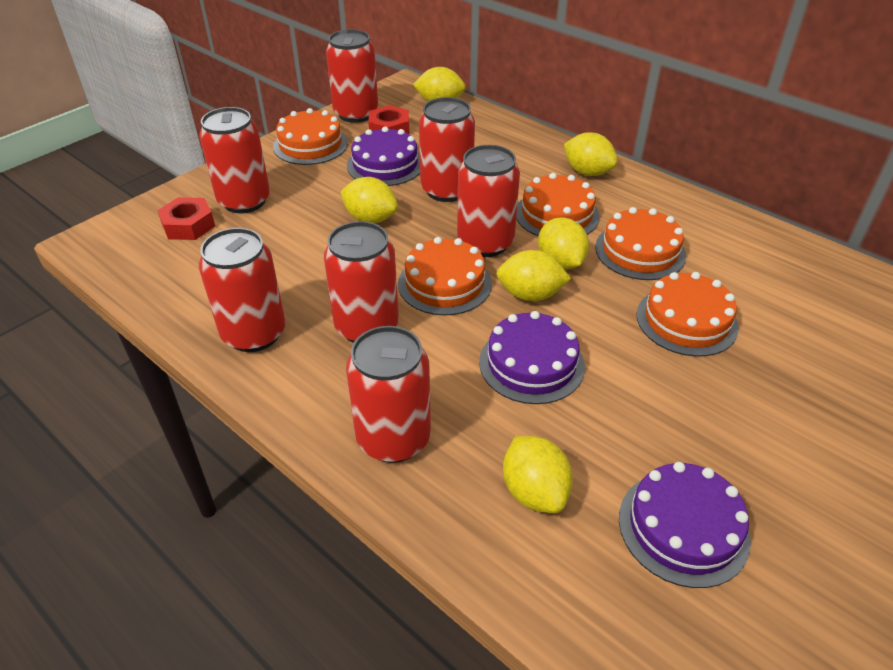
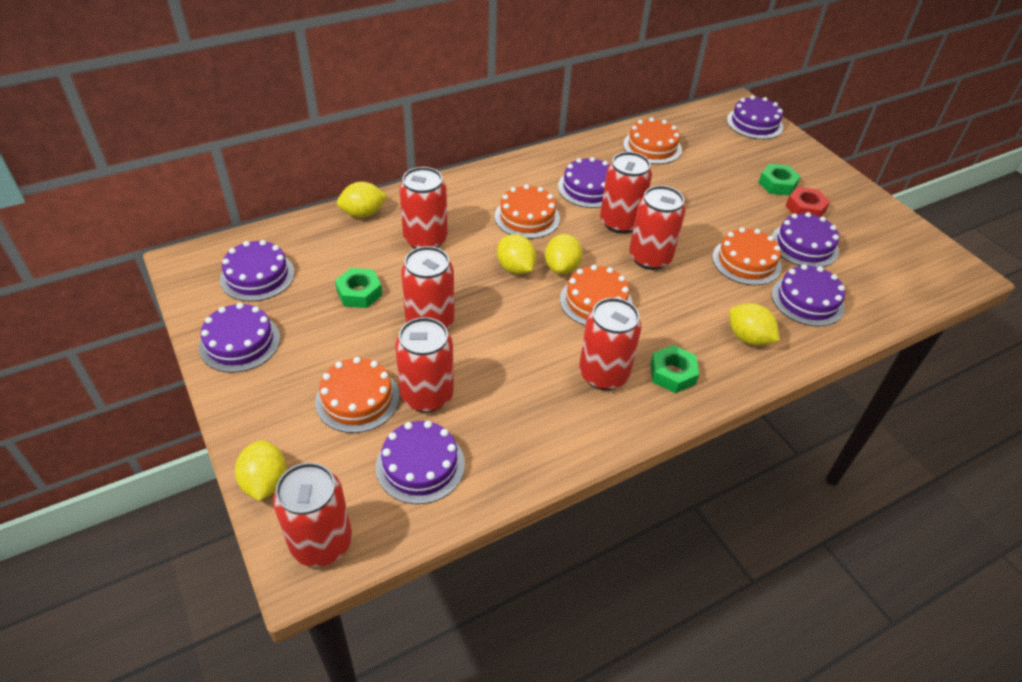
green nut: none = 0 -> [335,268,382,308] [650,345,699,393] [758,164,801,196] = 3
purple cake: [347,127,420,186] [479,311,585,404] [619,462,751,588] = 3 -> [199,303,280,373] [220,240,295,302] [376,421,465,504] [558,157,610,208] [727,96,783,139] [772,212,839,267] [772,264,845,327] = 7
red nut: [157,197,215,240] [368,105,409,134] = 2 -> [786,187,830,217] = 1
yellow lemon: [340,177,398,223] [413,67,466,101] [496,250,571,301] [503,436,573,513] [538,217,589,270] [564,132,618,176] = 6 -> [235,440,286,501] [337,182,388,218] [497,234,536,274] [545,234,582,274] [729,303,780,346] = 5

